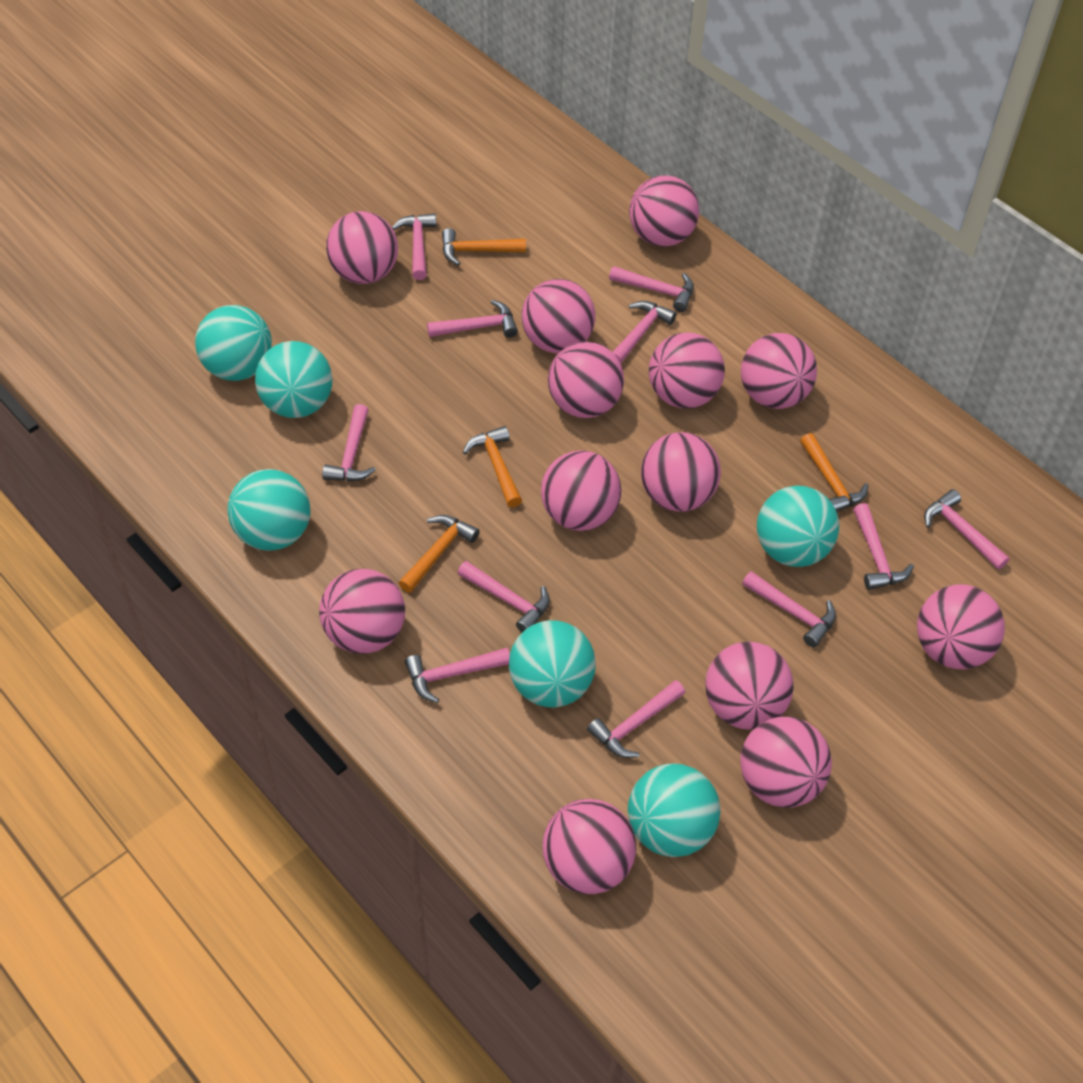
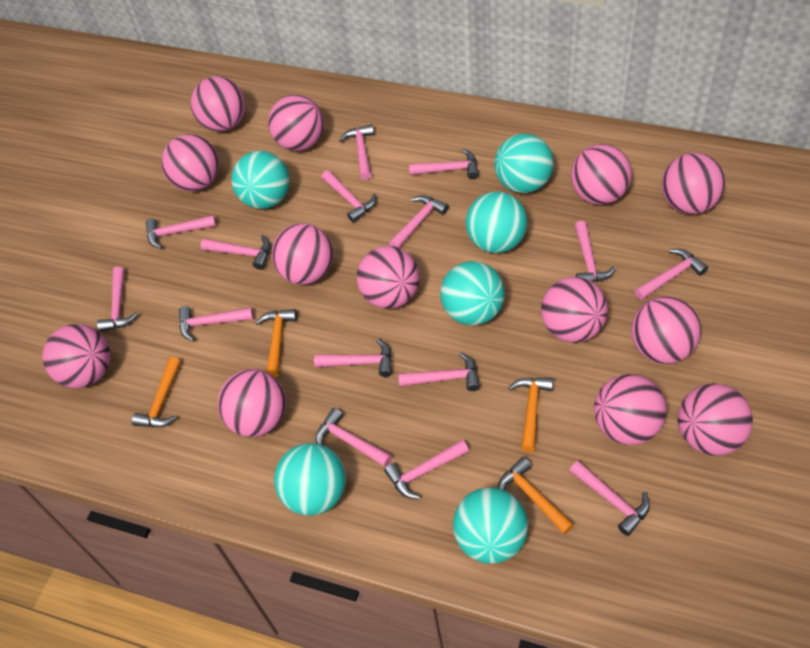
pink hammer: [322,404,376,481] [392,213,436,280] [405,648,510,703] [427,300,518,338] [458,561,550,632] [587,680,685,758] [609,266,694,312] [612,301,677,363] [742,571,836,647] [853,503,914,590] [924,489,1010,569] = 11 -> [97,267,138,332] [146,215,216,249] [179,306,254,341] [201,235,270,270] [314,338,392,377] [316,408,392,467] [321,170,376,223] [339,124,374,180] [384,440,469,499] [389,195,449,248] [398,352,480,391] [409,149,479,179] [569,461,650,536] [575,221,616,282] [635,249,708,300] = 15

